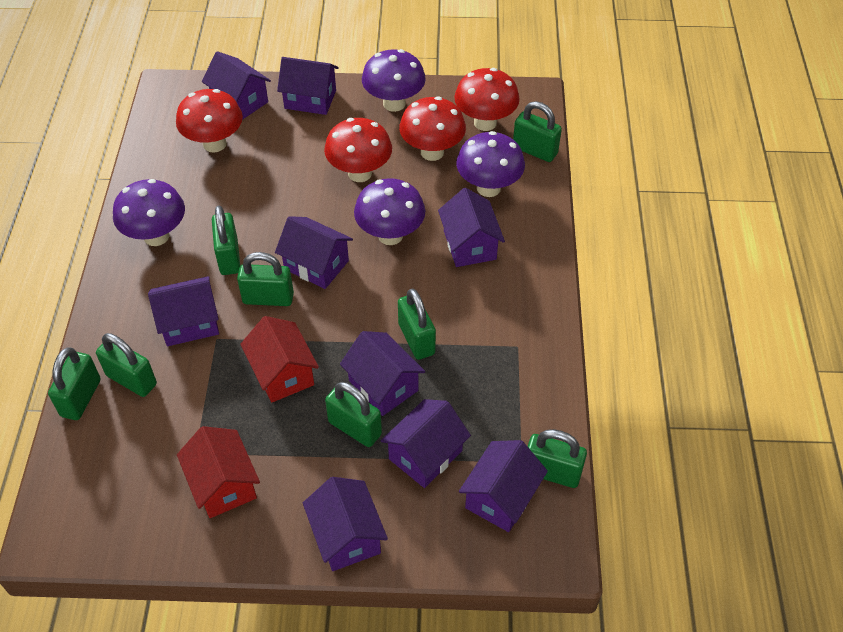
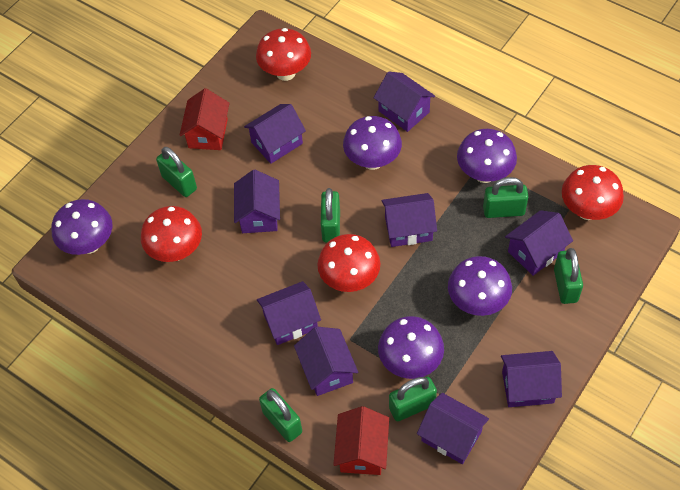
green padlock: [48,347,101,420] [96,333,157,397] [212,205,240,275] [237,252,294,306] [325,382,382,447] [398,288,436,360] [513,101,562,162] [527,429,587,488] = 8 -> [156,147,197,197] [259,388,302,442] [321,188,340,243] [389,377,437,421] [483,177,528,218] [554,248,583,304] = 6
purple mushroom: [113,179,185,246] [354,178,425,245] [362,49,426,112] [456,131,525,197] = 4 -> [51,199,112,255] [343,116,402,170] [378,316,444,379] [448,256,512,316] [457,129,517,183] = 5

